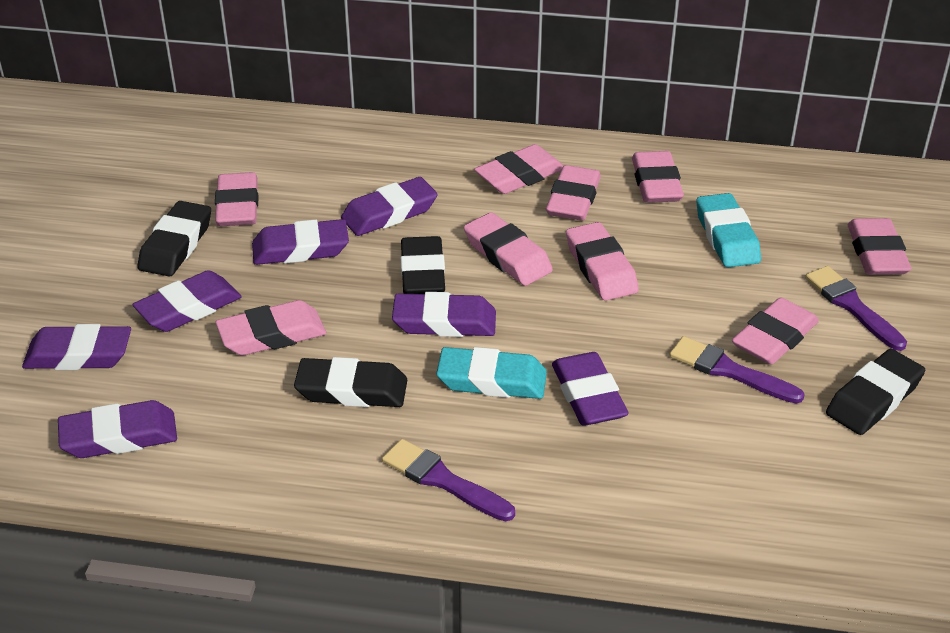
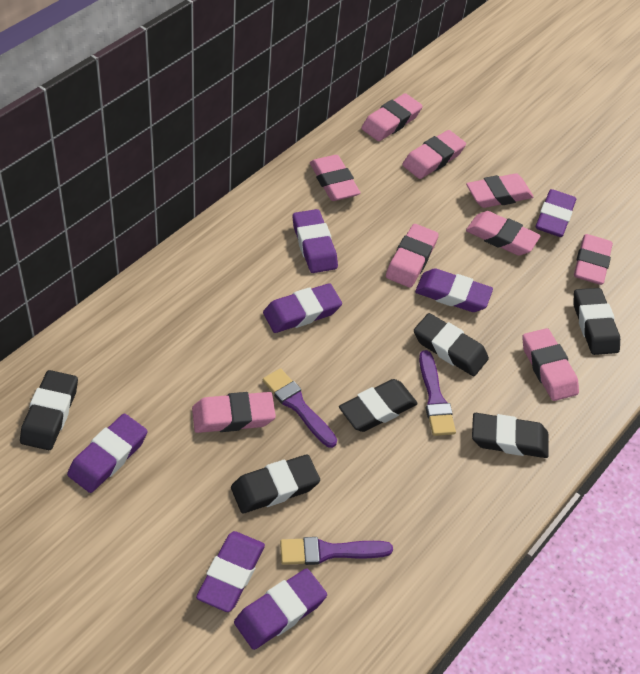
black eraser: [137,201,211,277] [294,357,407,407] [401,236,445,294] [826,349,925,435] = 4 -> [20,370,78,450] [231,455,320,513] [339,379,418,432] [414,313,489,376] [472,413,549,458] [573,288,620,355] = 6
turquoise eraser: [436,347,547,399] [696,193,761,267] = 2 -> none = 0

